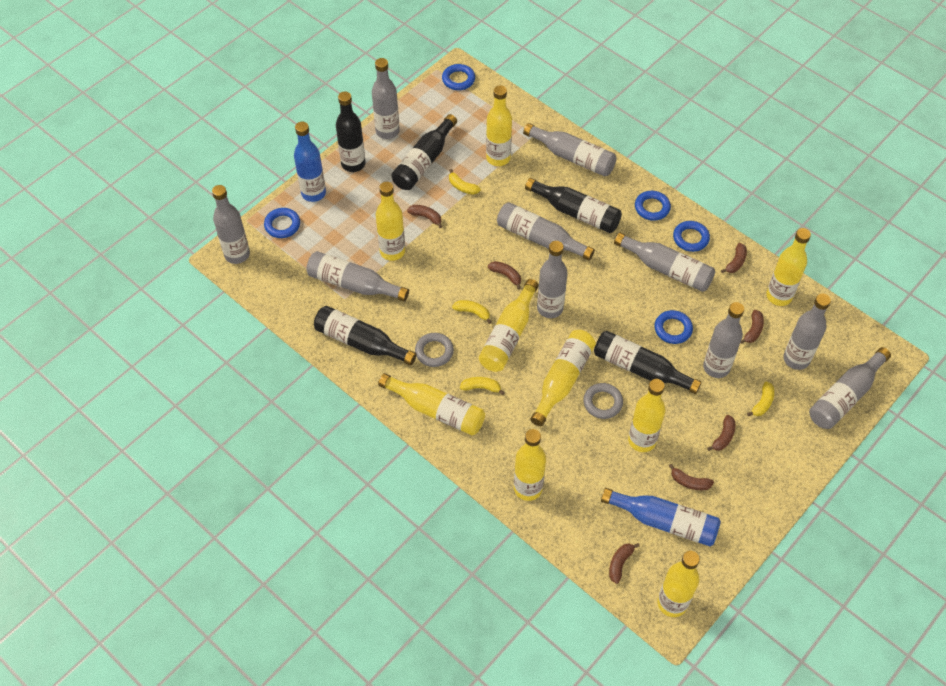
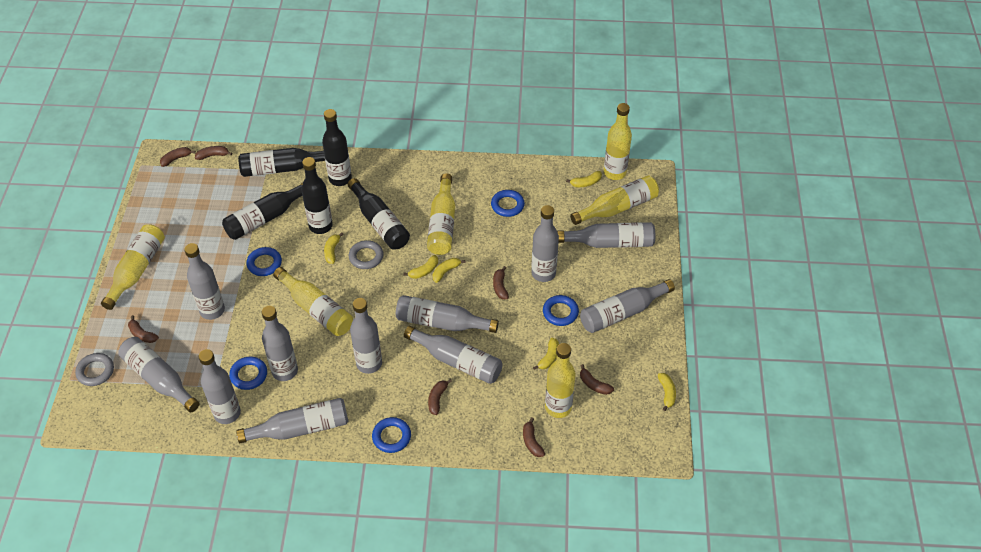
blue bottle: [294,122,326,202] [601,488,721,546] = 2 -> none = 0
grey bottle: [212,185,250,264] [306,251,409,302] [372,58,400,139] [497,202,595,261] [523,123,617,176] [537,241,568,318] [614,232,715,292] [703,302,744,378] [783,294,831,370] [809,347,891,429] = 10 -> [118,337,200,412] [184,243,225,320] [198,349,241,424] [236,398,348,443] [262,306,298,381] [350,298,382,374] [396,295,499,333] [404,326,503,384] [531,205,559,282] [557,222,655,248] [580,279,675,333] = 11
yellow banana: [449,169,481,195] [452,300,491,324] [460,377,505,395] [747,381,774,416] = 4 -> [324,233,344,264] [404,255,438,279] [433,258,466,283] [533,338,559,370] [566,171,602,187] [658,373,676,411] = 6
yellow bottle: [376,182,405,261] [378,373,485,435] [479,279,539,372] [486,85,512,166] [514,429,546,501] [531,330,596,426] [628,379,666,452] [657,551,700,617] [766,228,811,306] = 9 -> [101,224,165,310] [273,267,353,336] [427,173,455,255] [545,343,576,418] [570,175,659,225] [604,103,632,180] = 6

